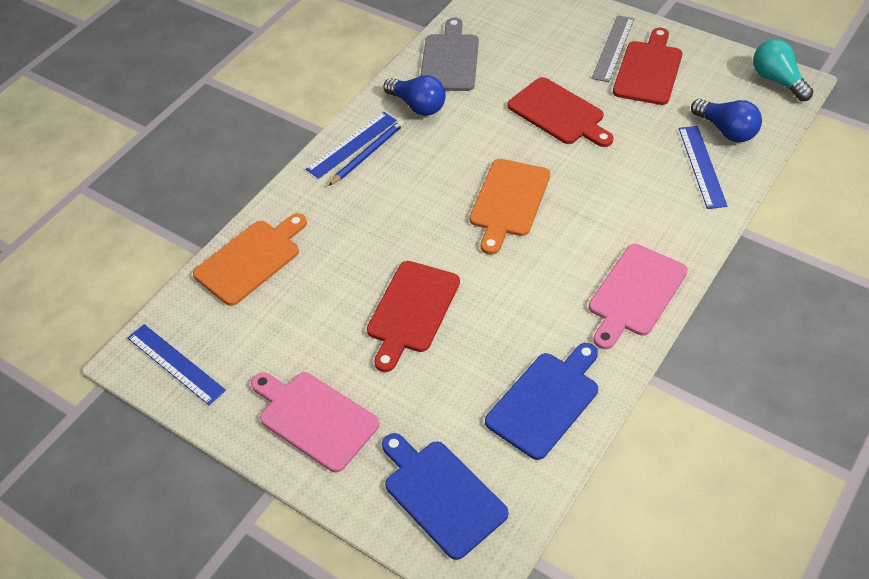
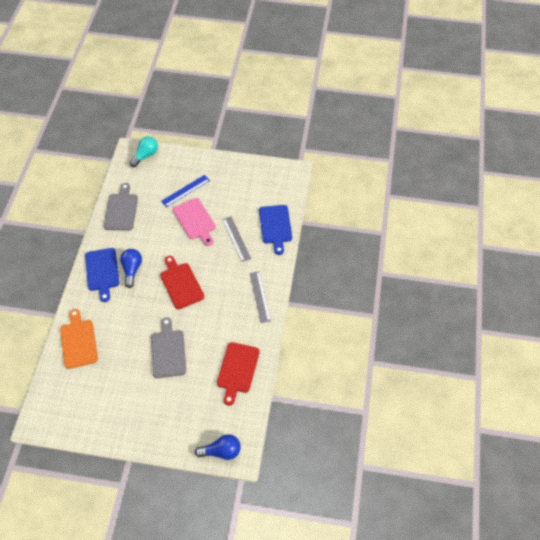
blue pencil: [328,120,404,186] = 1 -> none = 0
blue ruler: [128,324,226,405] [306,112,397,179] [679,126,727,209] = 3 -> [161,175,210,207] = 1
grey cutting board: [420,18,479,91] = 1 -> [104,183,138,231] [151,317,186,378] = 2
grey ruler: [591,15,634,82] = 1 -> [222,216,251,262] [250,271,271,323] = 2
orange cutting board: [193,213,307,306] [470,159,550,254] = 2 -> [60,309,98,369] = 1
pink cutting board: [251,372,380,472] [589,244,688,349] = 2 -> [173,198,216,246] = 1
red cutting board: [367,261,460,372] [508,77,614,147] [613,28,682,105] = 3 -> [160,256,204,309] [217,342,260,406] = 2

